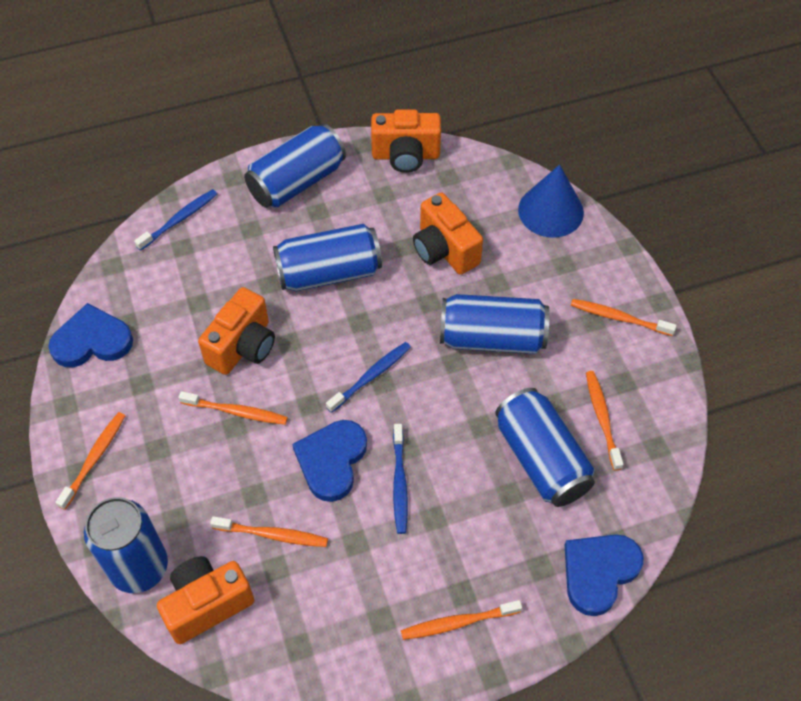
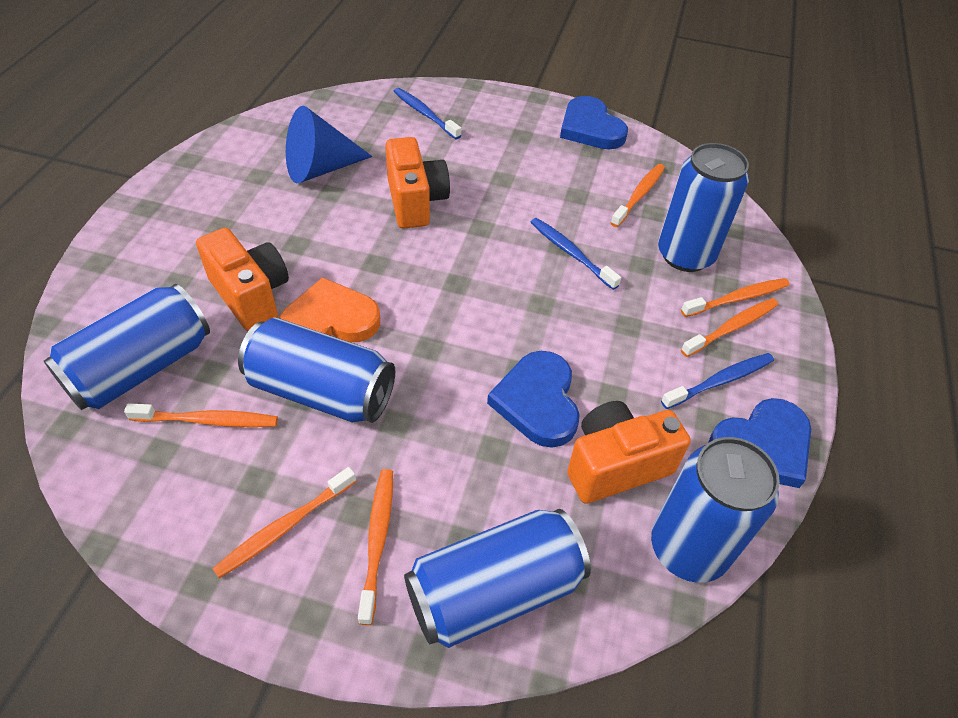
orange camera: [157,556,254,644] [198,287,275,375] [371,109,441,173] [413,192,483,275] = 4 -> [196,228,289,331] [385,137,450,229] [567,401,691,504] = 3
orange heart: none = 0 -> [279,277,380,342] = 1

